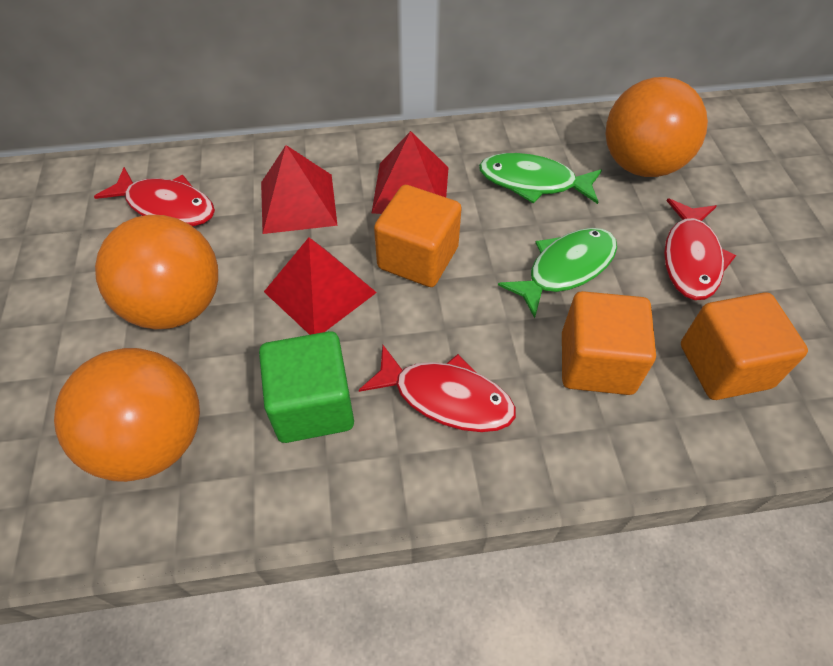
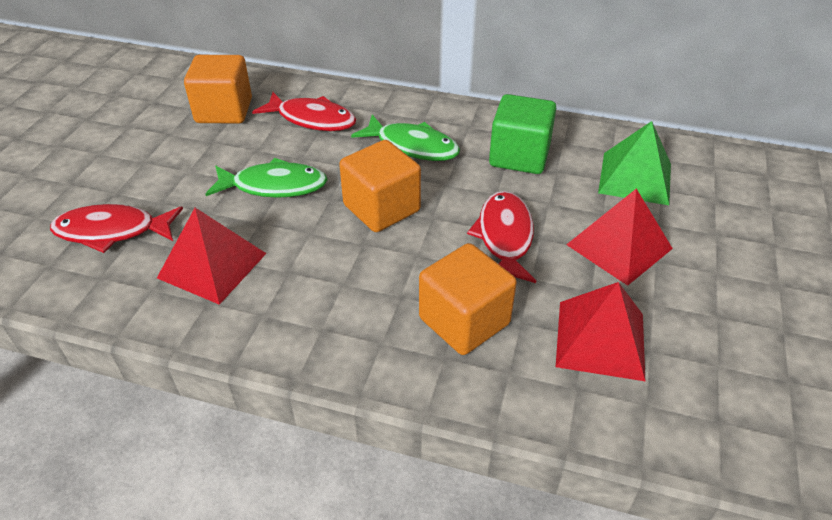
green pyramid: none = 0 -> [598,121,671,205] = 1
orange ball: [54,348,200,482] [95,215,218,329] [606,77,708,177] = 3 -> none = 0

